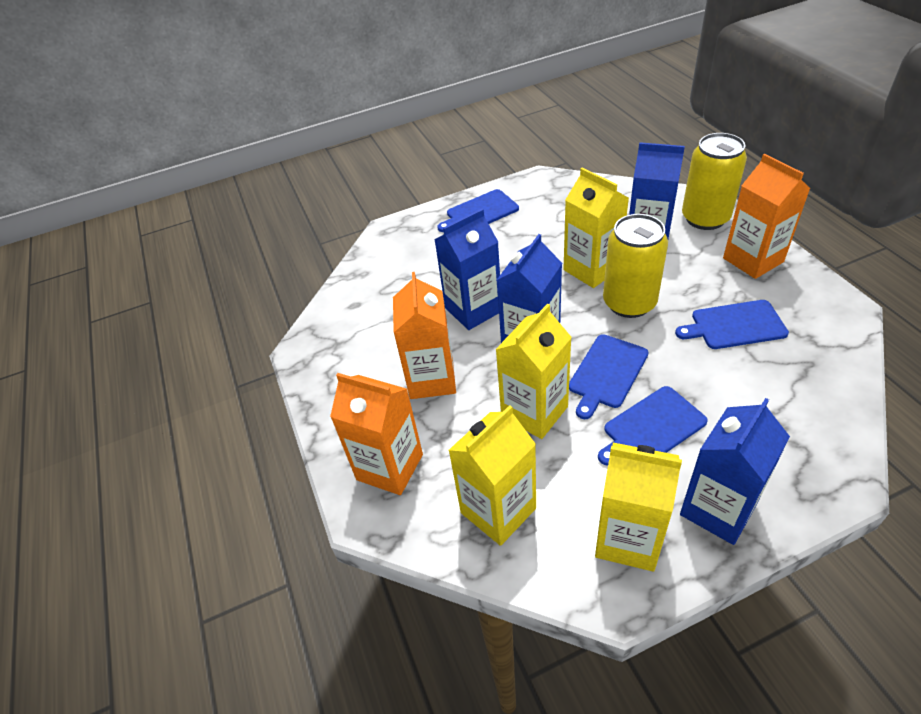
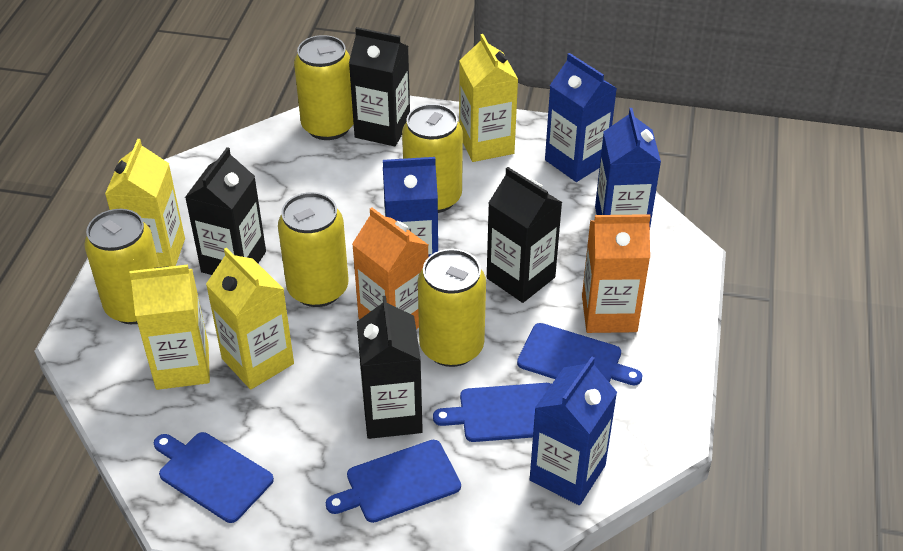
black carton: none = 0 -> [185,147,266,275] [349,27,410,147] [357,296,423,439] [487,167,562,303] = 4
orange carton: [330,373,423,495] [393,272,456,399] [723,154,811,279] = 3 -> [352,207,428,329] [582,214,651,333] = 2
yellow can: [603,214,668,318] [682,133,747,230] = 2 -> [84,209,160,324] [278,192,348,307] [294,35,354,140] [402,104,463,213] [418,249,486,367] = 5

